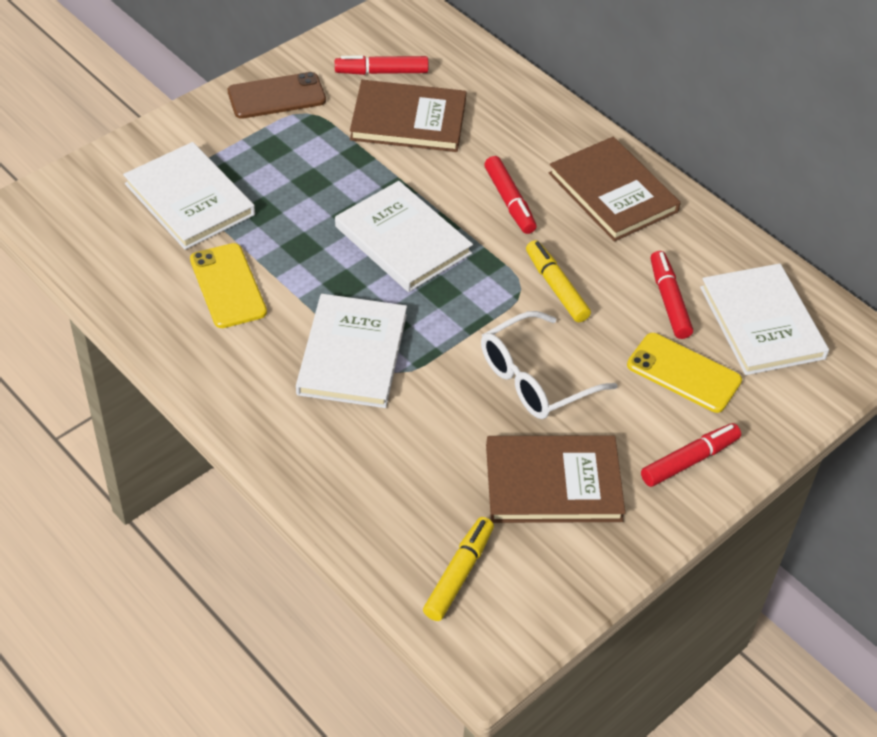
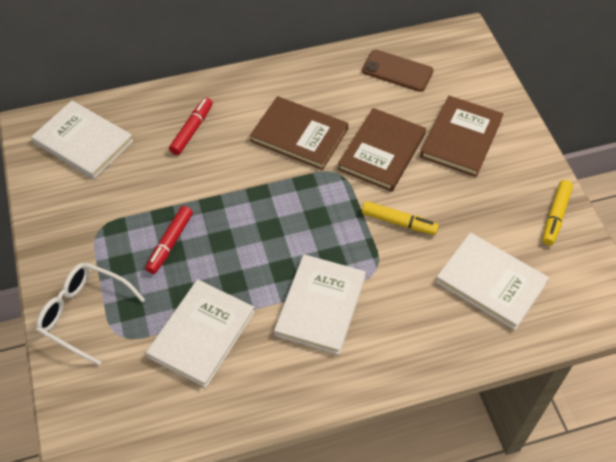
red marker: [335,56,428,75] [484,156,537,234] [641,423,741,487] [651,251,693,339] = 4 -> [145,206,193,274] [169,98,213,155] = 2
yellow phone: [190,243,267,328] [627,333,742,413] = 2 -> none = 0

